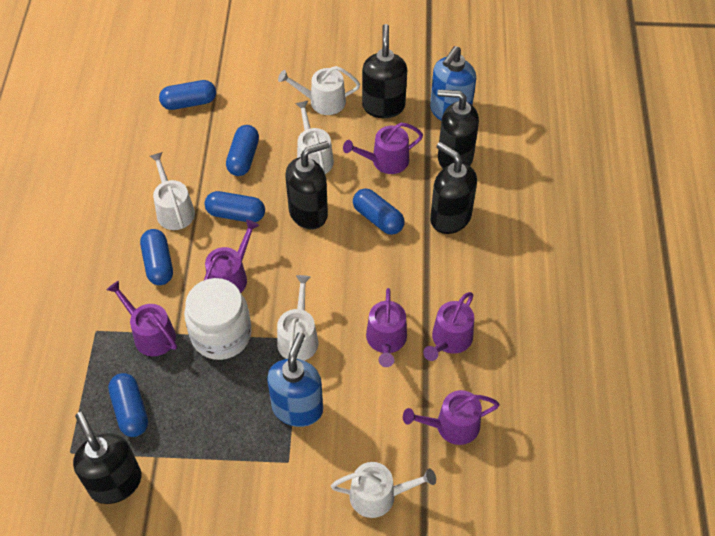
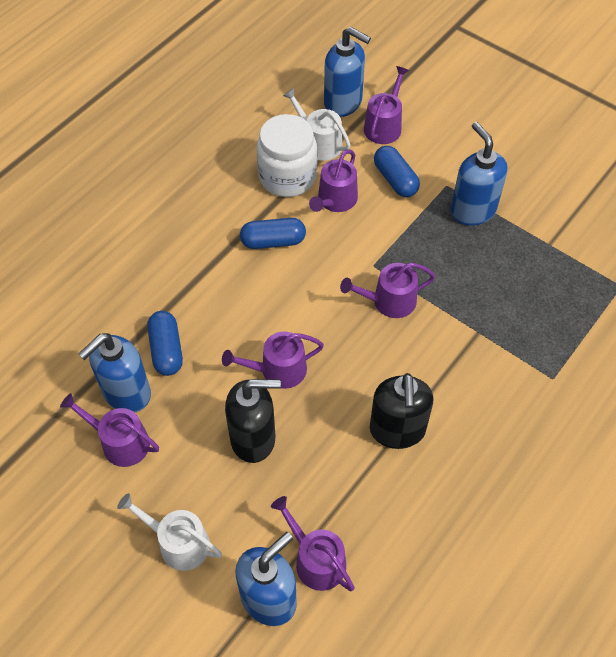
black soap dispenser: [73,412,141,504] [286,141,329,230] [362,24,407,118] [430,142,477,234] [437,89,479,169] = 5 -> [225,379,281,463] [370,373,433,449] = 2
blue capsule: [108,373,148,437] [140,229,173,285] [159,80,216,110] [205,191,265,222] [226,125,259,176] [353,188,405,235] = 6 -> [147,311,183,376] [240,218,306,249] [374,146,420,197] = 3
blue soap dispenser: [267,332,323,427] [430,46,476,120] = 2 -> [79,333,151,413] [235,532,297,626] [324,27,371,117] [451,122,508,226] = 4
white watering can: [150,152,195,230] [277,275,318,361] [278,66,360,115] [295,101,334,174] [331,462,436,518] = 5 -> [117,493,222,571] [283,88,351,161] = 2

